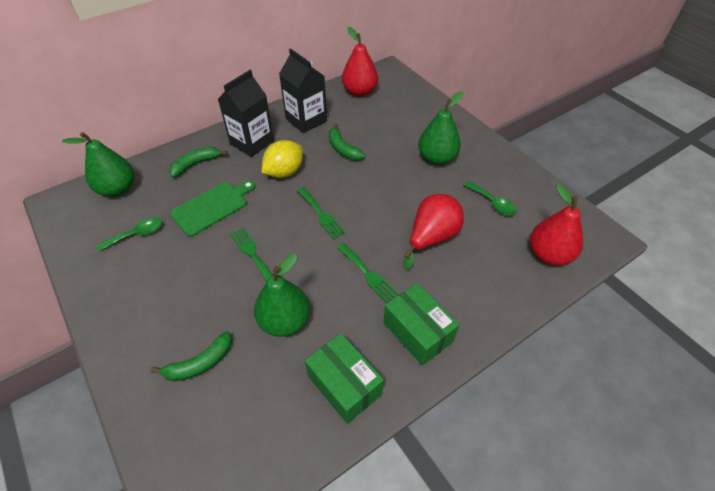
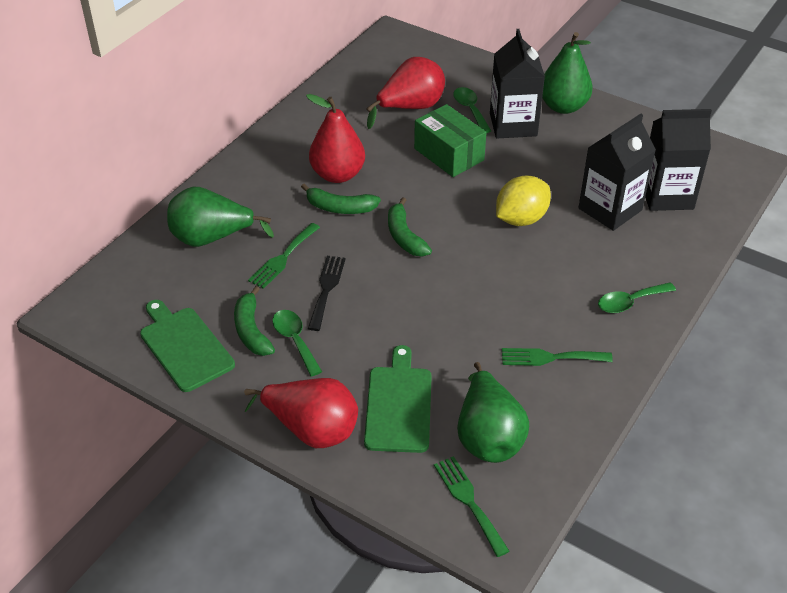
black carton: [218,70,274,157] [279,48,327,133] = 2 -> [490,29,545,138] [579,114,656,231] [645,109,712,211] = 3
black fork: none = 0 -> [308,256,346,331] = 1
green box: [305,333,384,424] [383,283,459,366] = 2 -> [414,104,487,177] = 1
green cutting board: [170,180,255,237] = 1 -> [140,300,235,392] [364,345,432,453] = 2
green spoon: [96,218,162,252] [464,181,517,215] = 2 -> [273,310,322,377] [453,87,491,133] [598,282,676,313] = 3

